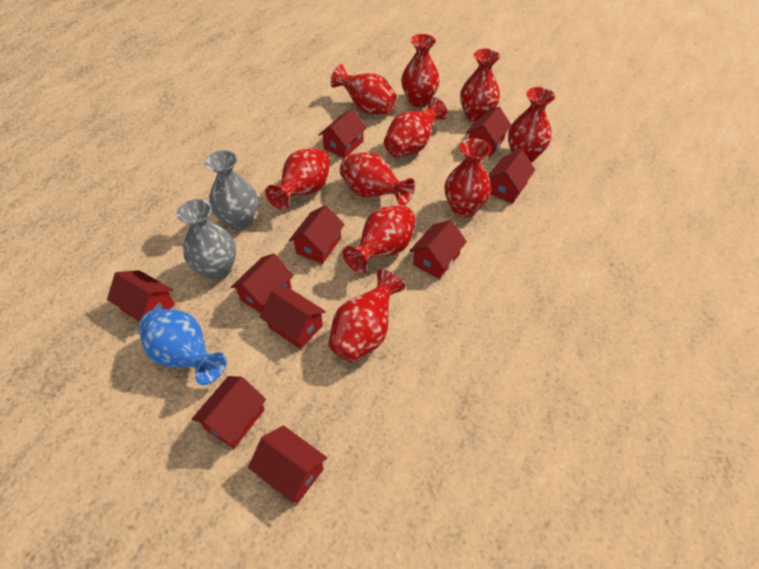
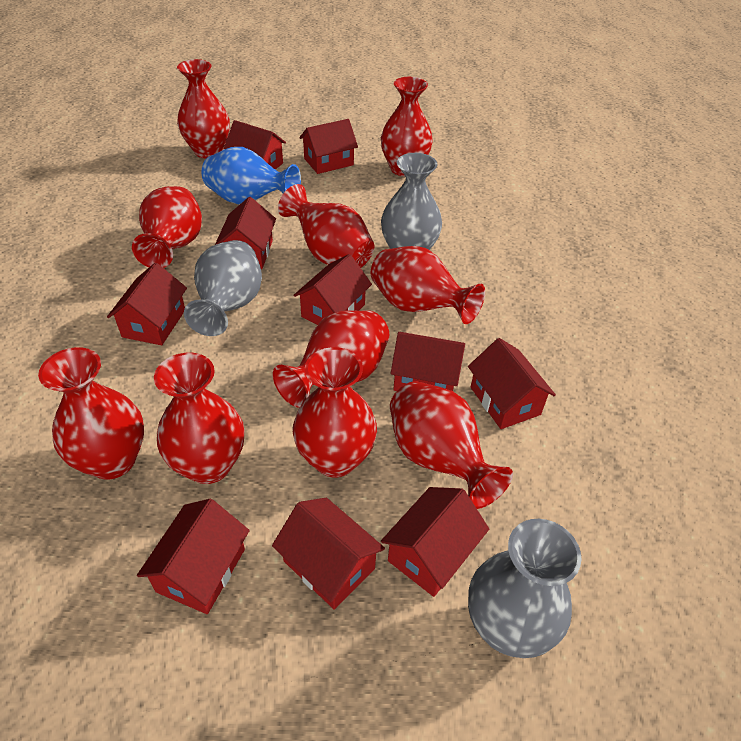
grey vase: [177,199,236,280] [205,150,258,230] = 2 -> [184,240,262,336] [381,153,442,250] [468,519,582,658] = 3

